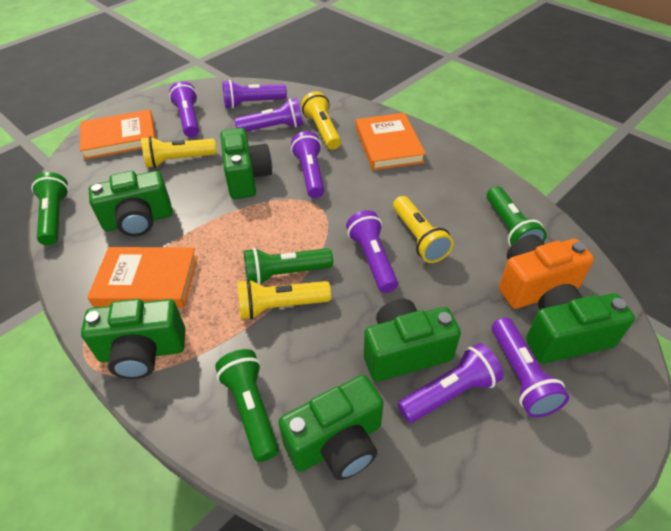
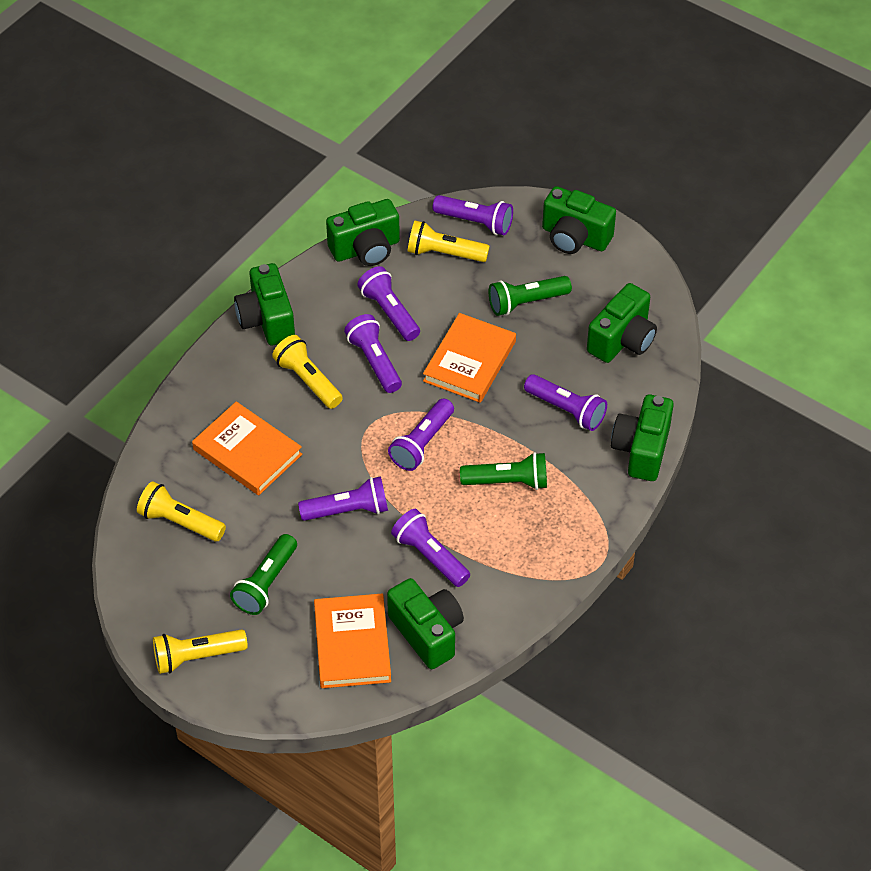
green flashlight: [31,172,69,246] [215,349,279,462] [244,248,333,284] [487,186,547,246] = 4 -> [230,534,297,615] [460,452,547,490] [489,276,572,316] = 3
orange camera: [499,234,594,309] = 1 -> none = 0

